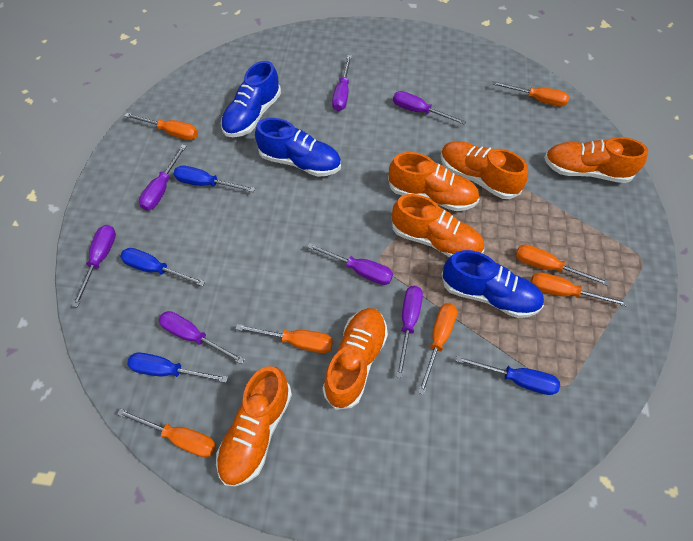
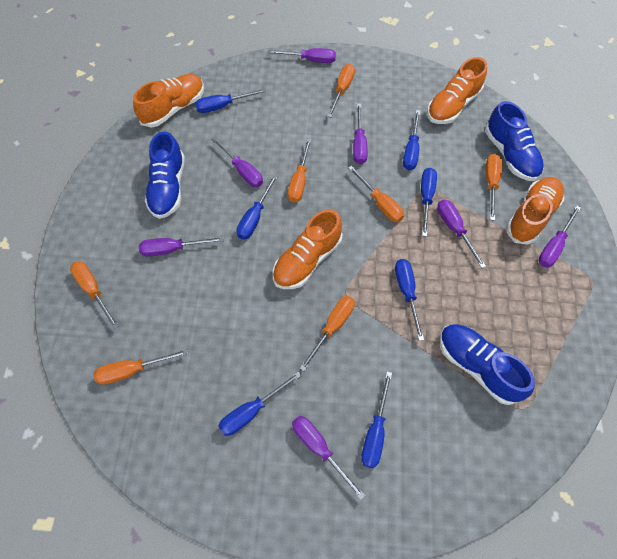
blue screwdriver: [120,248,205,286] [127,352,228,383] [174,165,255,192] [456,355,560,395] = 4 -> [195,89,266,113] [218,372,301,436] [237,175,278,240] [361,371,392,468] [395,259,424,341] [403,110,420,170] [421,168,437,237] = 7
orange shoe: [216,366,292,487] [323,308,388,410] [388,152,480,211] [392,194,484,257] [441,141,528,199] [544,137,648,183] = 6 -> [133,74,204,127] [273,209,342,289] [427,57,487,124] [506,177,564,245] = 4

